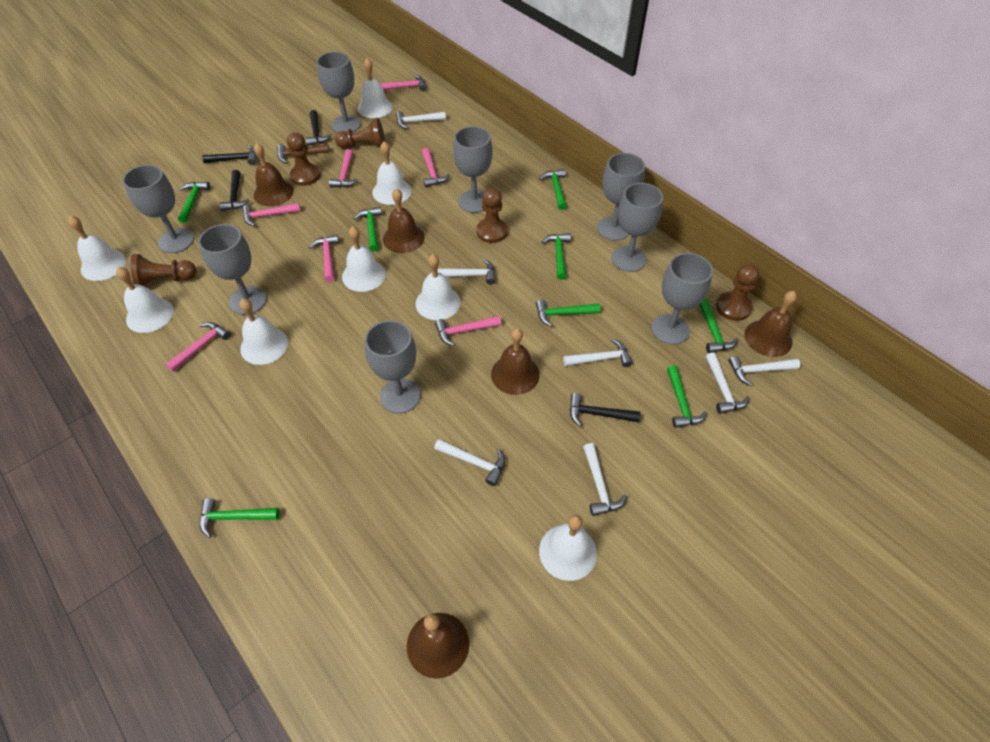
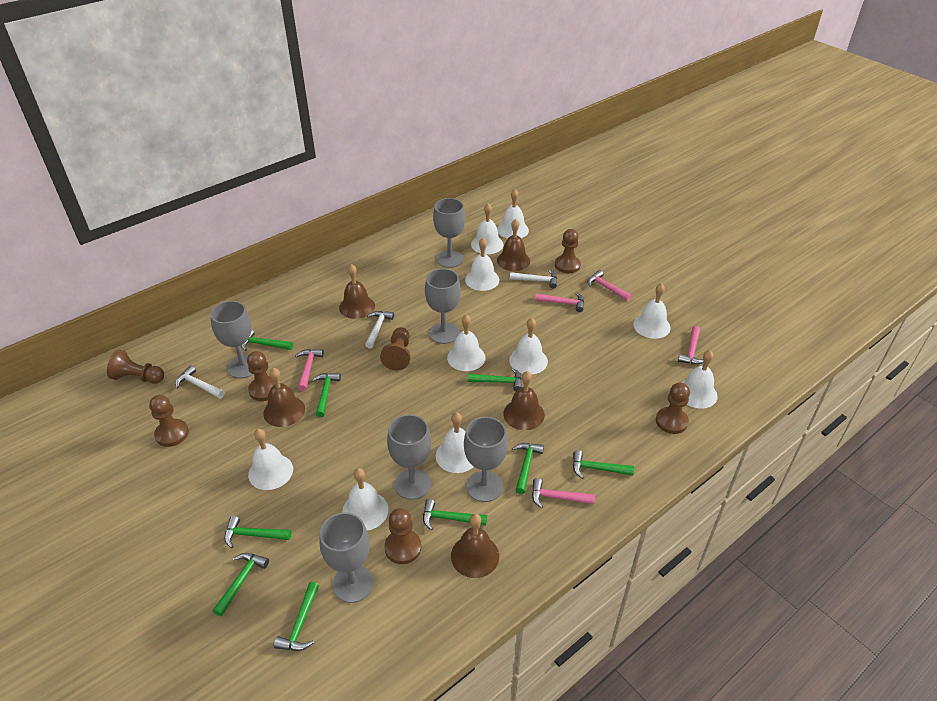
black hammer: [202,146,256,165] [219,170,250,211] [305,110,332,146] [570,393,641,427] = 4 -> none = 0
brown hammer: [277,144,330,163] = 1 -> none = 0
brown pawn: [130,254,196,286] [287,132,320,186] [335,118,385,149] [476,188,508,243] [716,264,759,321] = 5 -> [107,350,164,384] [149,395,189,447] [247,351,275,401] [380,327,410,370] [384,508,421,564] [555,229,581,273] [656,383,690,434] = 7
green hammer: [178,182,210,223] [200,498,280,538] [353,207,382,252] [536,299,601,327] [539,169,567,210] [541,233,571,280] [667,365,707,428] [699,298,738,353] = 8 -> [213,553,269,616] [224,516,291,548] [241,330,293,351] [274,582,319,651] [311,373,341,417] [423,499,487,531] [467,368,522,391] [512,443,544,494] [573,450,634,479] = 9
grey goblet: [123,165,194,253] [198,224,267,315] [317,52,361,133] [365,320,421,414] [453,126,493,213] [597,153,645,241] [611,183,663,272] [651,253,713,345] = 8 -> [210,301,254,379] [319,512,374,603] [387,414,431,500] [425,268,461,344] [433,198,465,268] [464,417,508,502] = 6
pink hammer: [165,322,231,372] [242,203,301,226] [309,234,339,282] [329,149,358,188] [380,75,426,91] [422,148,450,187] [435,316,501,346] = 7 -> [295,349,324,391] [532,478,595,509] [535,292,584,312] [587,270,632,301] [678,326,703,365] = 5
white bell: [68,216,126,281] [116,267,173,333] [239,299,288,365] [342,226,386,292] [358,58,393,118] [372,141,412,205] [416,254,461,320] [539,515,597,581] = 8 -> [248,429,293,490] [342,468,389,530] [436,412,474,473] [447,314,486,371] [465,238,500,291] [471,203,503,254] [497,189,529,239] [509,318,548,375] [633,283,671,339] [681,350,718,409] = 10
white hammer: [396,111,446,129] [434,439,505,486] [437,259,496,284] [563,339,633,367] [583,443,627,516] [706,353,750,414] [728,356,800,386] = 7 -> [175,365,224,399] [365,311,394,349] [510,270,557,288] = 3

